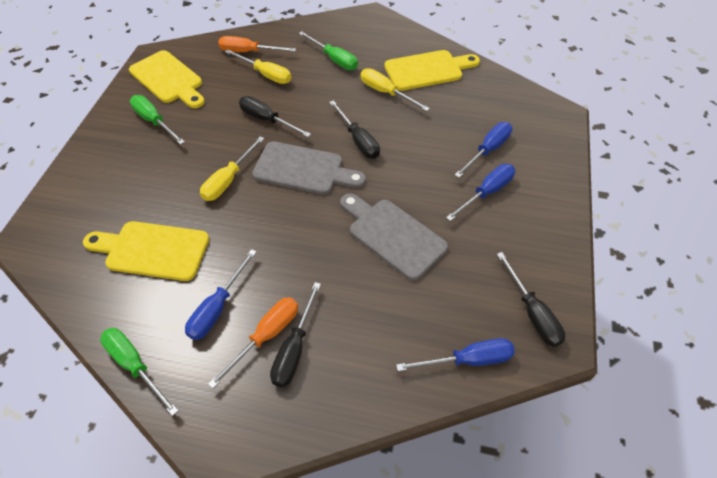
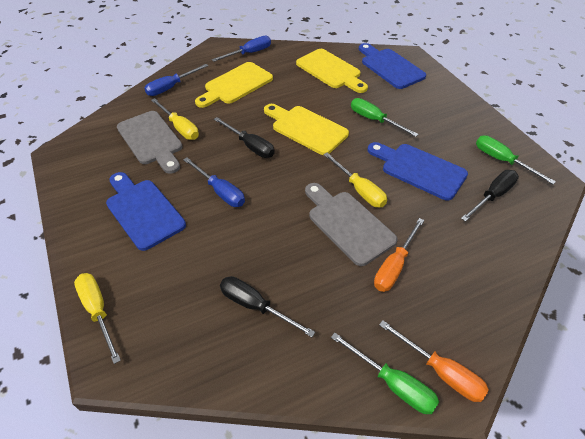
black screwdriver: [239,96,311,137] [270,282,321,387] [329,100,380,159] [497,252,565,347] = 4 -> [214,117,275,158] [220,276,315,337] [461,170,519,222] = 3
blue cutting board: none = 0 -> [106,172,186,251] [359,43,426,89] [367,142,468,201] = 3
blue screwdriver: [185,249,257,340] [396,338,515,371] [446,164,515,221] [455,122,512,178] = 4 -> [144,64,208,96] [183,157,245,207] [212,36,271,62] = 3

